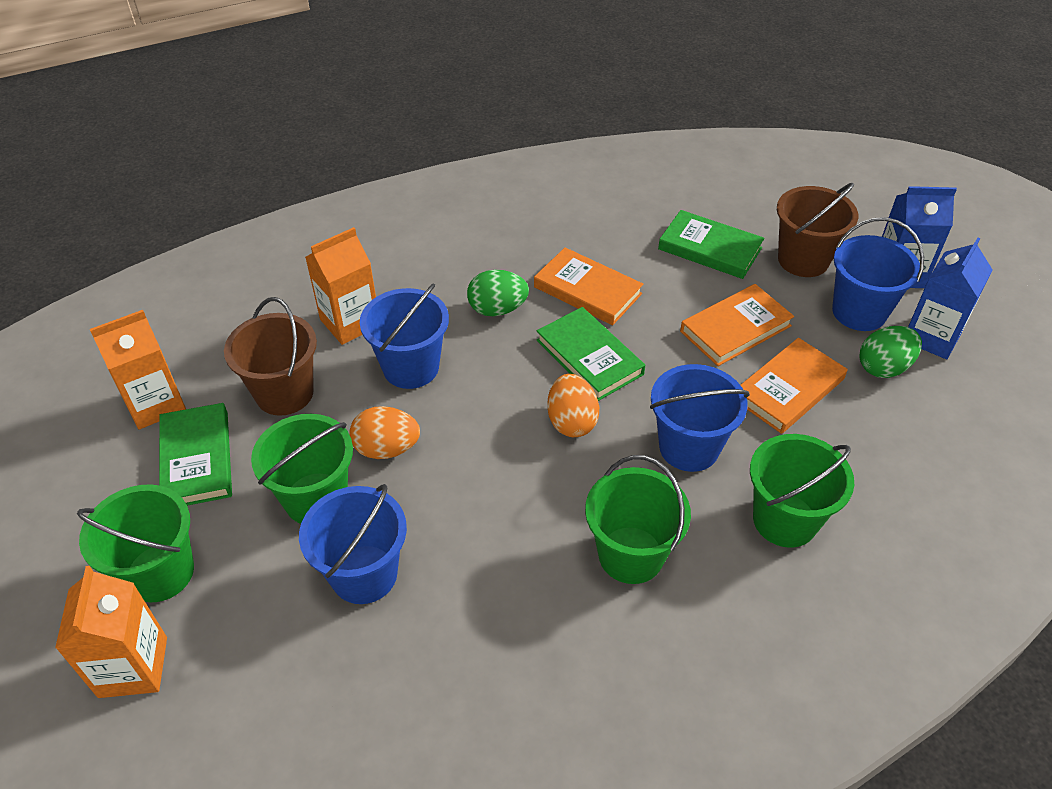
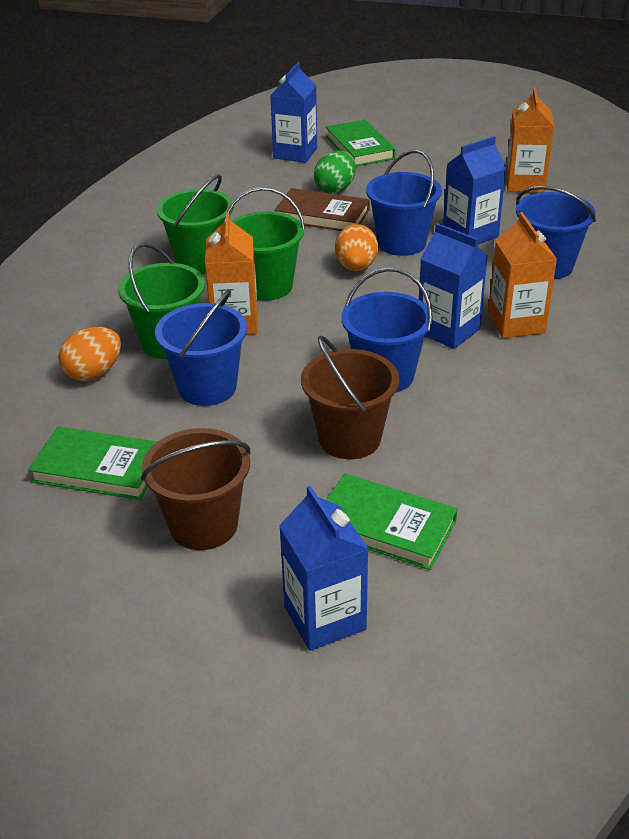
blue carton: [882,186,957,288] [908,238,993,359] = 2 -> [270,62,317,163] [279,486,368,651] [419,223,488,349] [443,136,506,245] = 4
brown book: none = 0 -> [274,188,370,231] = 1
green bucket: [77,484,194,602] [251,414,353,524] [585,455,691,584] [750,434,854,548] = 4 -> [118,243,205,359] [156,174,234,274] [223,187,305,301] = 3
green egg: [467,270,529,316] [860,326,922,378] = 2 -> [314,151,356,193] = 1
orange book: [534,247,643,325] [680,284,794,366] [740,338,848,434] = 3 -> none = 0

